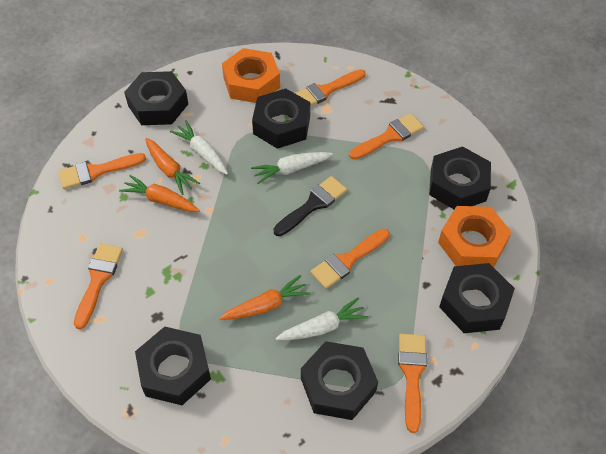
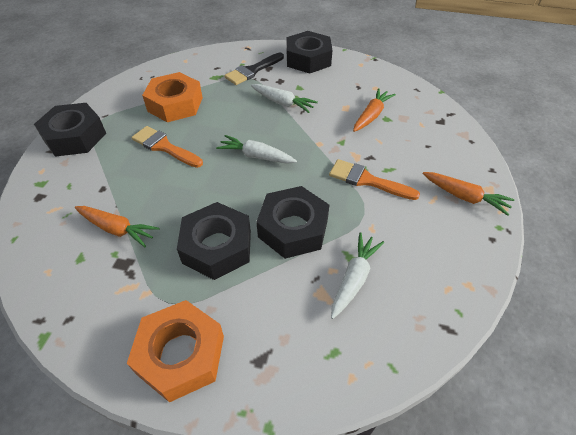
black nut: [124,71,188,125] [135,327,211,405] [252,89,310,149] [301,341,378,420] [429,146,491,209] [439,263,515,333] = 6 -> [34,103,106,157] [177,202,251,280] [256,186,329,259] [287,31,333,74] = 4
orange brush: [58,153,146,189] [74,244,123,329] [295,69,366,106] [310,229,390,289] [349,113,424,160] [398,334,427,433] = 6 -> [131,126,203,168] [329,159,420,200] = 2

